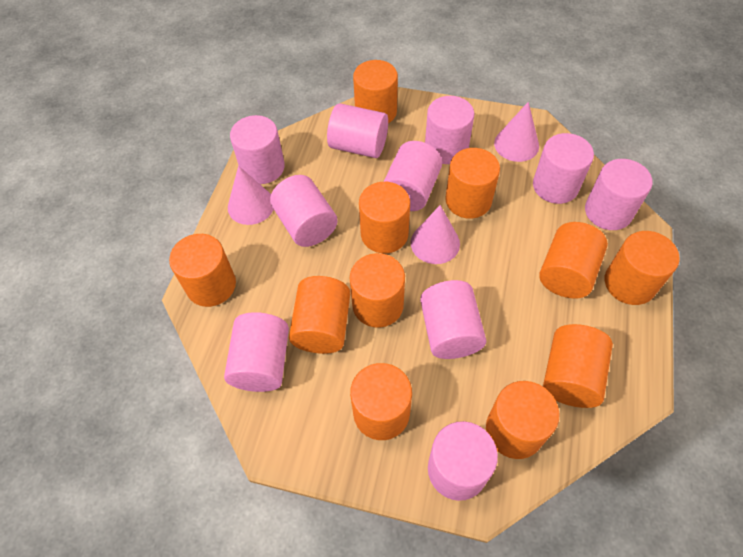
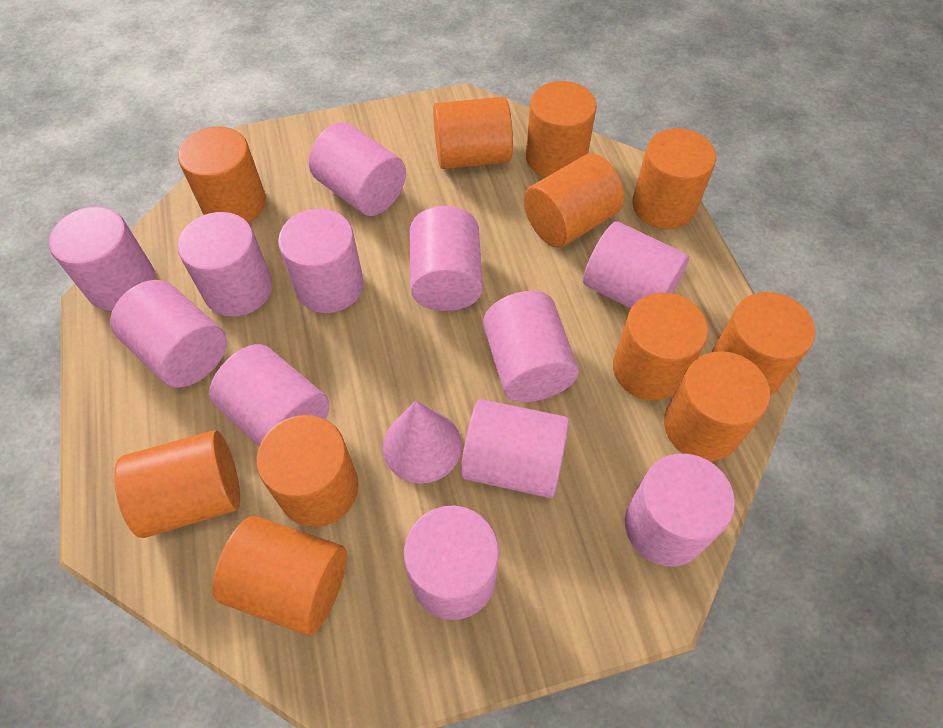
pink cone: [228,166,274,225] [411,205,460,264] [494,102,539,162] = 3 -> [383,400,462,484] = 1
pink cylinder: [224,312,289,392] [230,115,285,184] [270,175,338,247] [327,103,388,158] [384,141,442,211] [420,280,486,359] [425,96,474,164] [428,421,498,501] [533,133,594,204] [585,159,652,230] = 10 -> [49,207,156,311] [110,280,227,388] [177,212,272,317] [209,344,330,446] [278,209,364,313] [309,122,406,216] [404,505,499,620] [410,206,483,311] [461,399,569,498] [483,291,579,402] [583,221,689,309] [625,454,735,566] = 12

